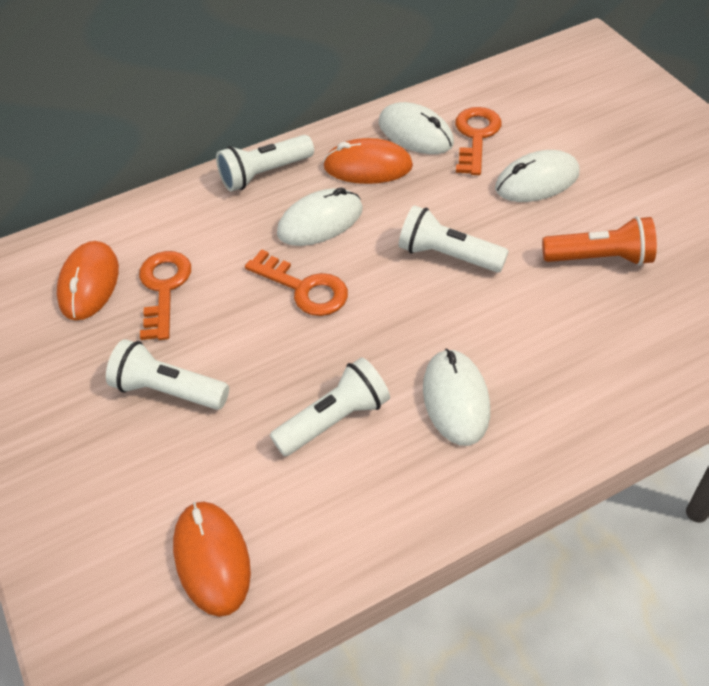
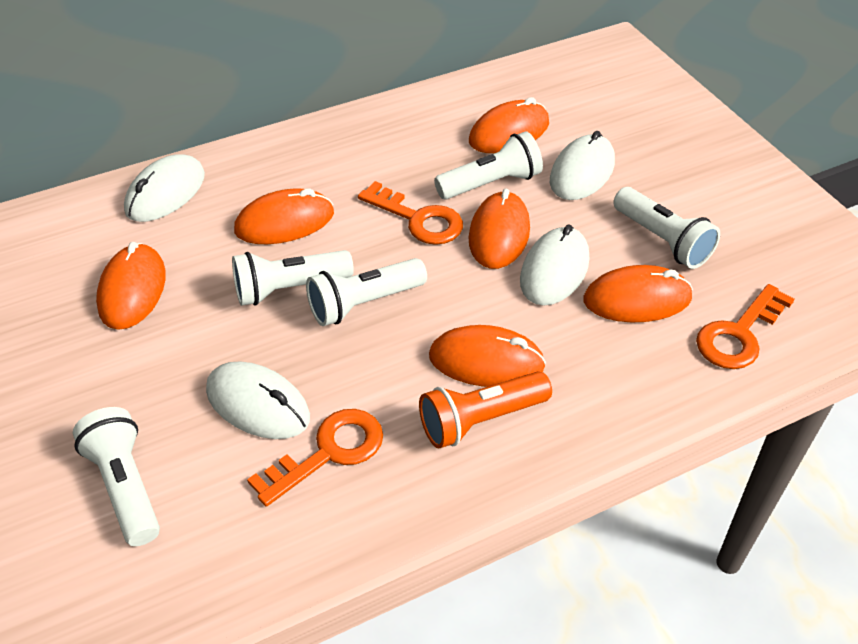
orange mouse: [57,241,119,320] [173,501,251,617] [323,138,413,184] = 3 -> [96,242,166,330] [234,188,334,244] [429,325,546,387] [469,97,549,153] [469,188,530,269] [584,265,693,322] = 6
white flashlight: [106,339,229,410] [216,135,314,192] [270,357,390,456] [399,205,509,272] = 4 -> [73,407,160,546] [232,250,354,306] [306,258,427,326] [434,131,543,200] [613,187,720,269] = 5

